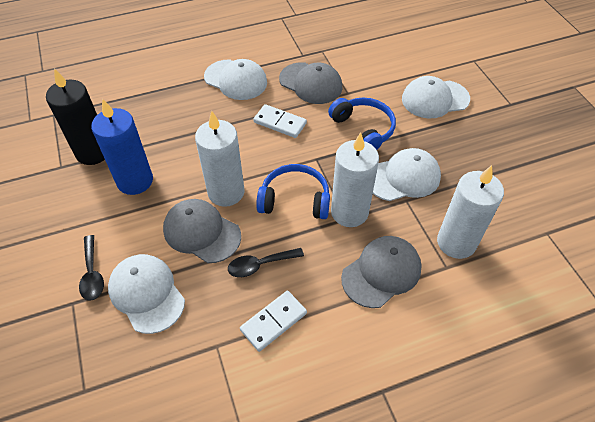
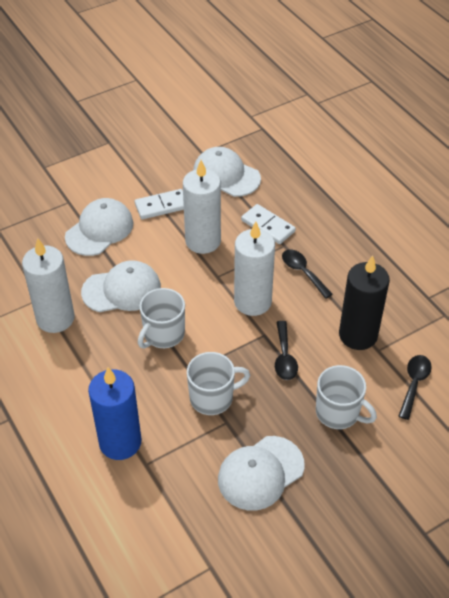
black spoon: [79,235,104,301] [228,248,304,277] = 2 -> [275,321,298,380] [282,249,333,299] [398,355,432,420] = 3
blue headphones: [256,164,330,219] [328,98,396,150] = 2 -> none = 0
grey cap: [163,199,241,263] [279,62,343,104] [341,236,422,308] = 3 -> none = 0
white mug: none = 0 -> [138,288,185,348] [187,352,250,415] [316,365,377,429] = 3

